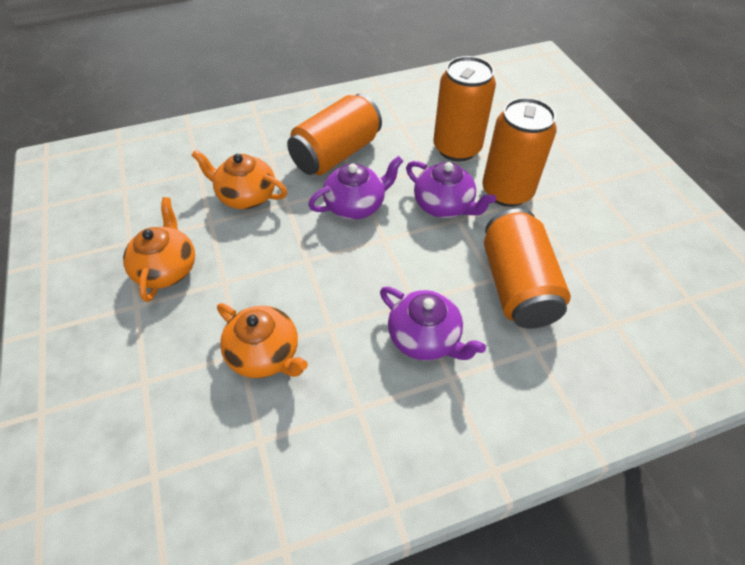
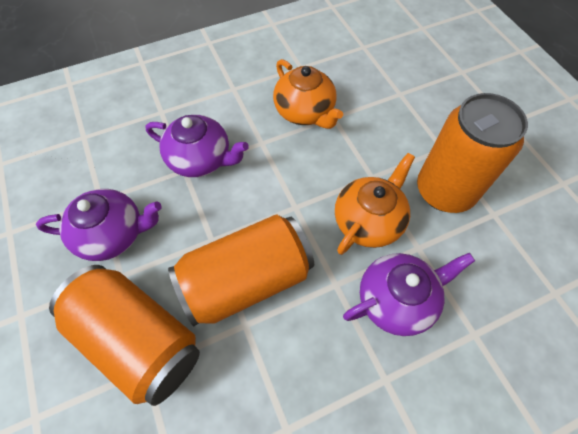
orange can: [287,94,382,175] [433,56,496,161] [482,98,557,207] [484,208,571,329] = 4 -> [49,265,200,406] [168,214,314,326] [417,93,528,213] = 3
orange teapot: [123,197,195,302] [192,150,287,209] [217,303,308,378] = 3 -> [273,59,343,129] [335,153,415,255] = 2

